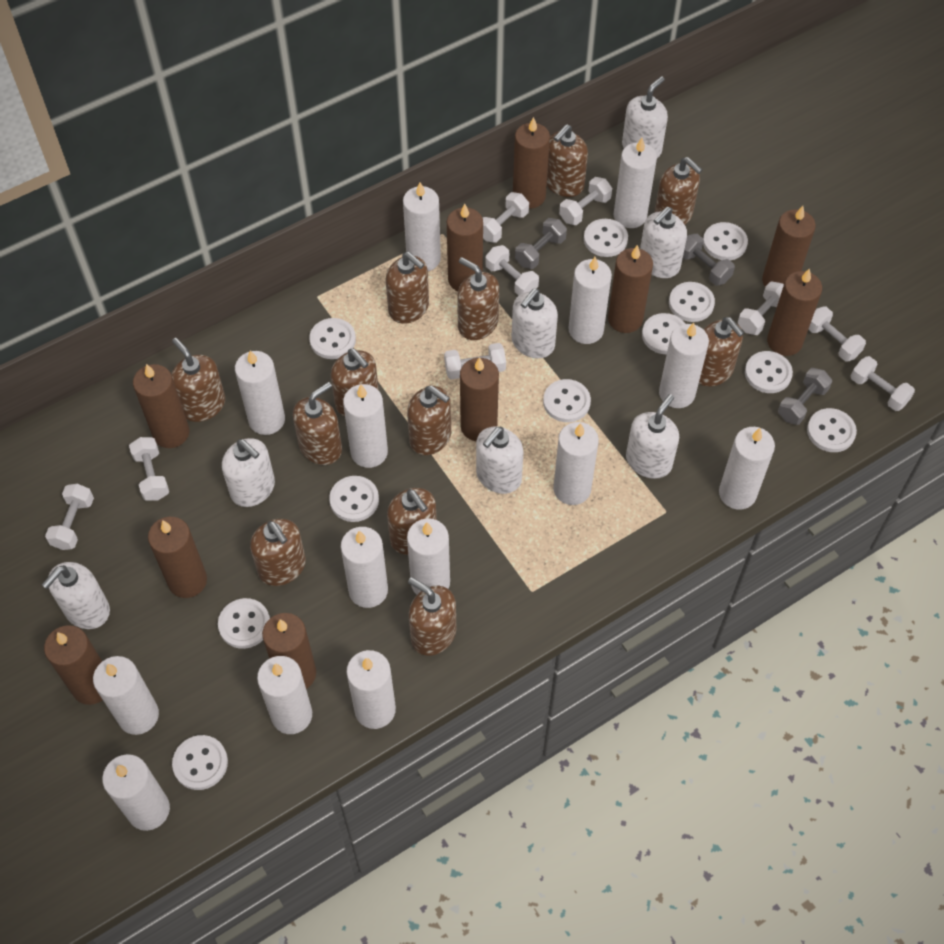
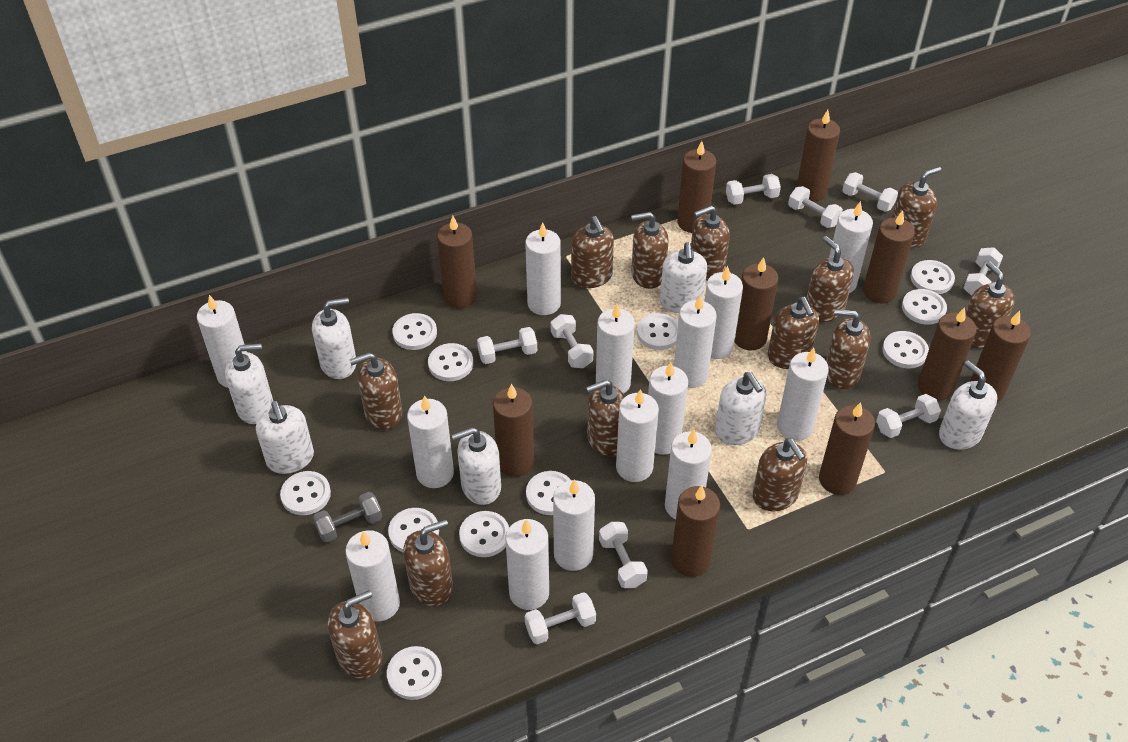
brown soap dispenser: [171,338,225,422] [250,519,306,586] [293,382,342,465] [331,349,379,416] [386,252,429,324] [387,488,437,555] [407,386,451,455] [408,577,456,656] [457,257,499,340] [547,124,588,197] [654,157,702,225] [699,317,744,386] = 12 -> [328,590,382,679] [349,352,402,430] [403,519,453,606] [571,216,614,288] [586,380,626,457] [631,212,669,289] [691,206,730,281] [752,438,807,511] [768,297,819,369] [806,236,854,322] [826,309,871,389] [891,167,941,247] [965,261,1015,348] = 13
grey dumbbell: [515,218,567,269] [683,234,735,286] [778,368,832,425] = 3 -> [313,492,382,543] = 1

